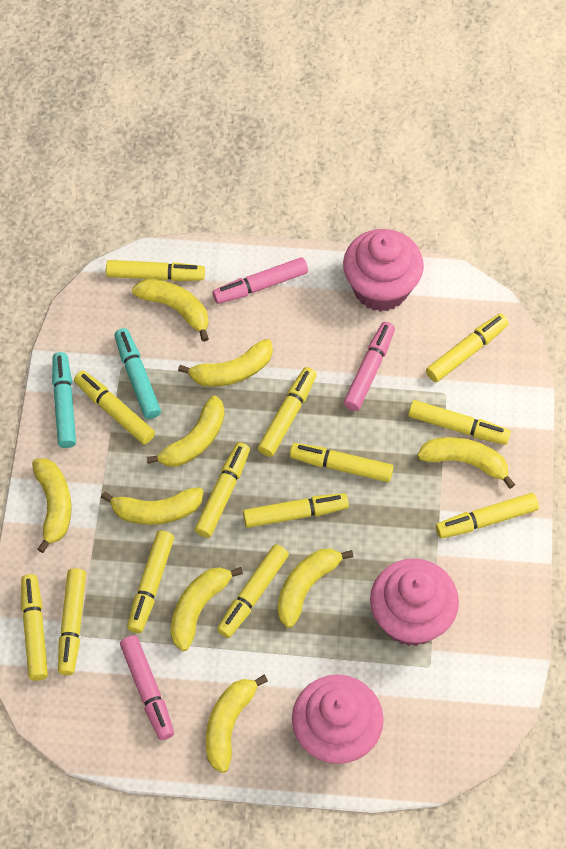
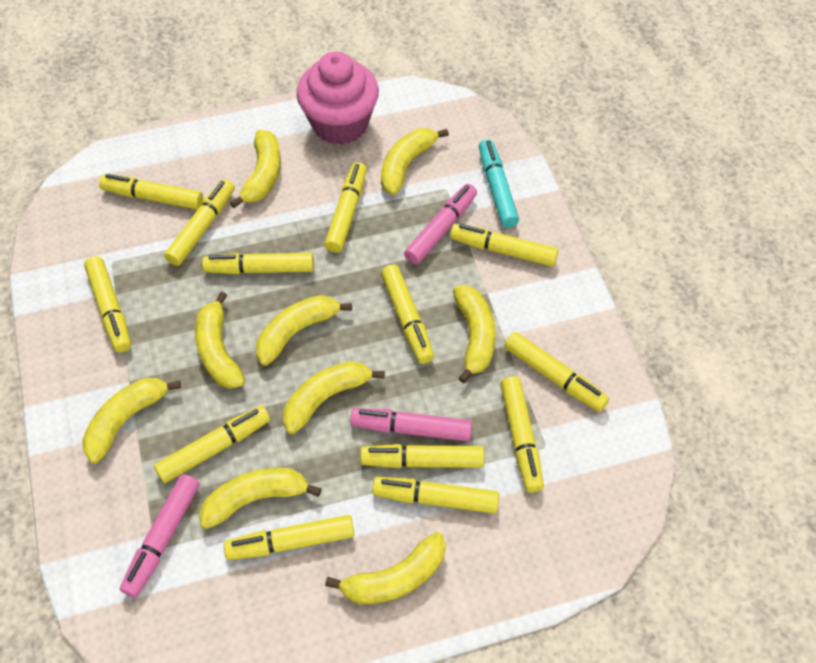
pink cupcake: [292,674,384,764] [343,229,424,312] [370,558,459,646] = 3 -> [296,51,379,145] = 1
turquoise marker: [52,352,76,448] [114,328,161,419] = 2 -> [479,139,519,228] = 1

